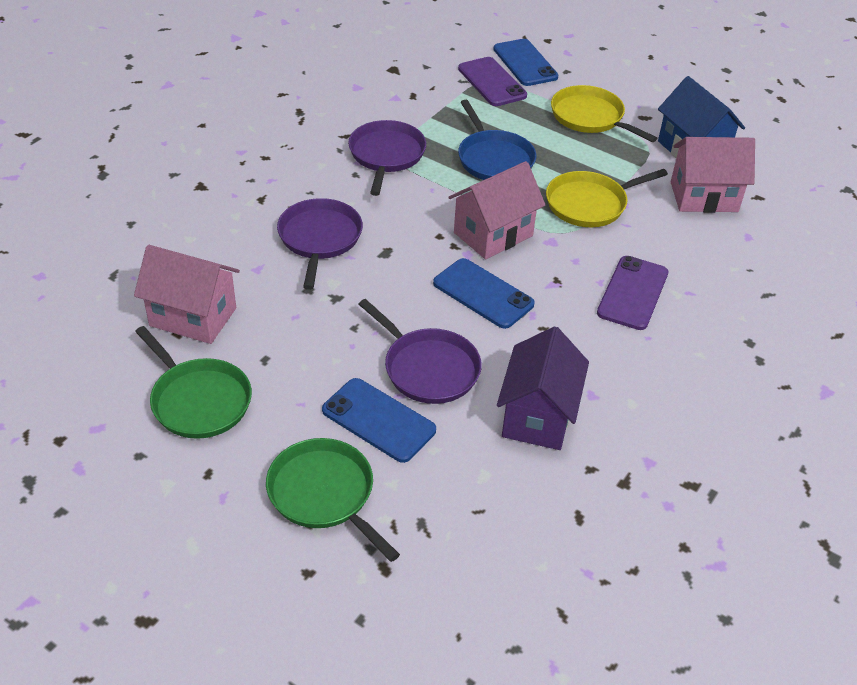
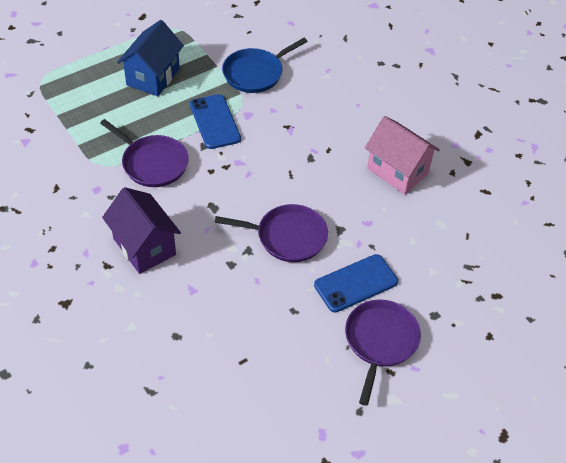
blue phone: [322,378,436,463] [433,258,535,329] [493,39,558,86] = 3 -> [190,94,241,149] [314,254,398,313] = 2
green pan: [135,326,252,439] [266,438,400,562] = 2 -> none = 0
pink house: [134,245,240,344] [449,161,545,259] [671,137,755,213] = 3 -> [365,116,440,194] = 1
purple phone: [458,57,527,106] [597,256,668,330] = 2 -> none = 0
yellow pan: [546,169,668,227] [551,85,657,142] = 2 -> none = 0

